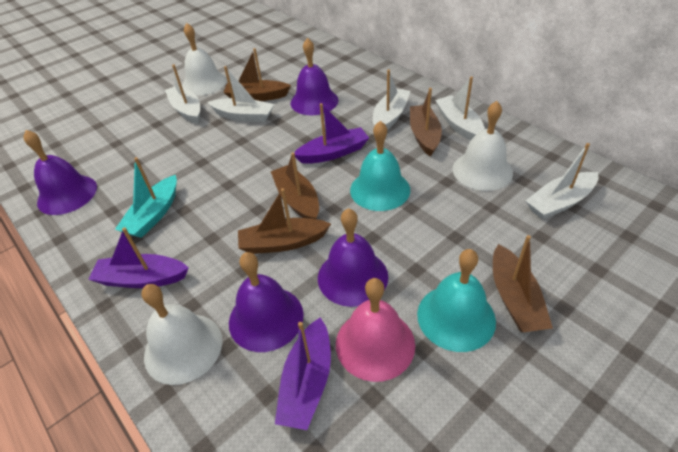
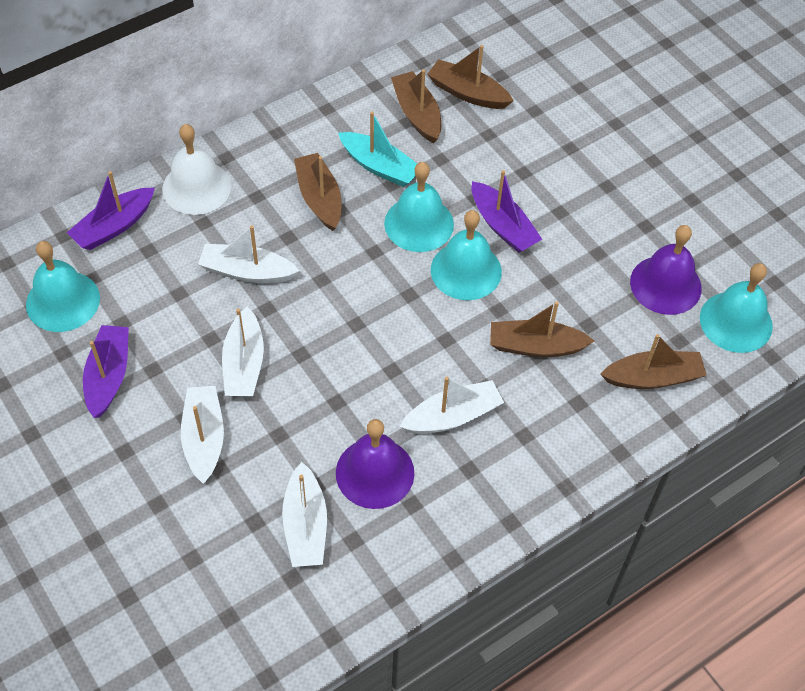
pink bell: [336,278,415,382] = 1 -> none = 0
purple bell: [23,130,97,215] [229,252,304,352] [291,38,339,115] [318,208,388,307] = 4 -> [336,419,414,509] [630,225,702,315] = 2
turquoise bell: [350,121,410,211] [417,249,496,352] = 2 -> [26,241,100,332] [384,162,454,252] [431,210,502,300] [700,263,773,353] = 4
white bell: [141,284,222,385] [182,23,227,95] [453,101,513,191] = 3 -> [162,124,231,215] = 1

